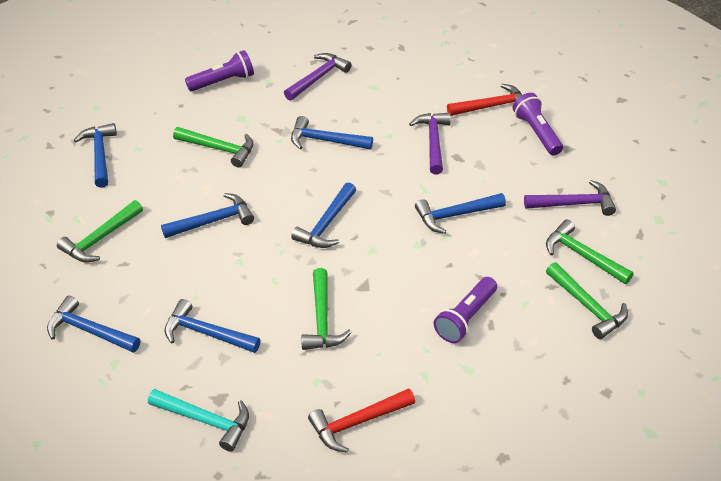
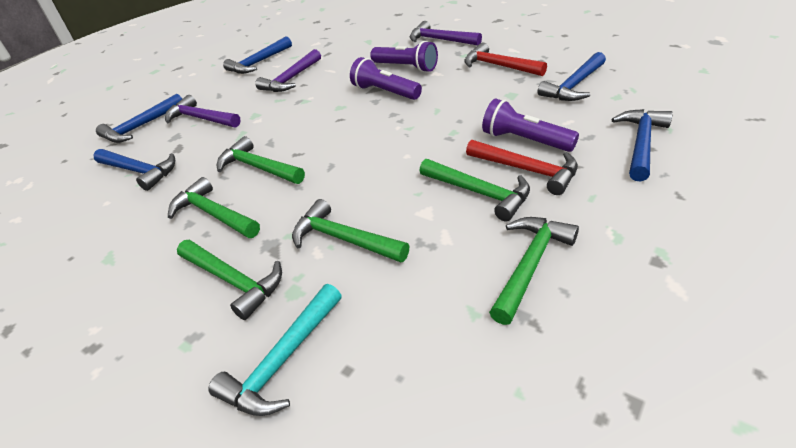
blue hammer: [47,296,140,353] [74,123,117,188] [161,193,254,238] [165,299,260,353] [291,116,373,150] [291,182,356,248] [415,193,506,234] = 7 -> [93,149,175,191] [96,94,182,143] [223,36,292,74] [538,52,606,101] [611,109,673,182] = 5
green hammer: [57,200,143,263] [173,127,253,168] [301,268,352,350] [546,220,633,284] [546,262,628,339] = 5 -> [168,177,260,238] [177,240,282,320] [217,136,305,184] [292,199,409,263] [420,159,530,221] [489,217,579,325] = 6

